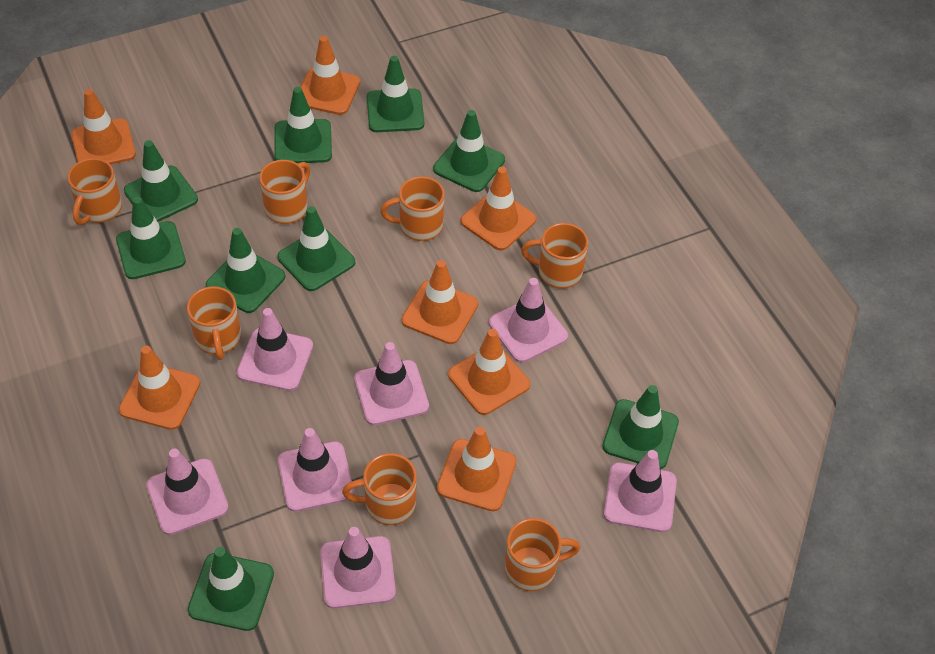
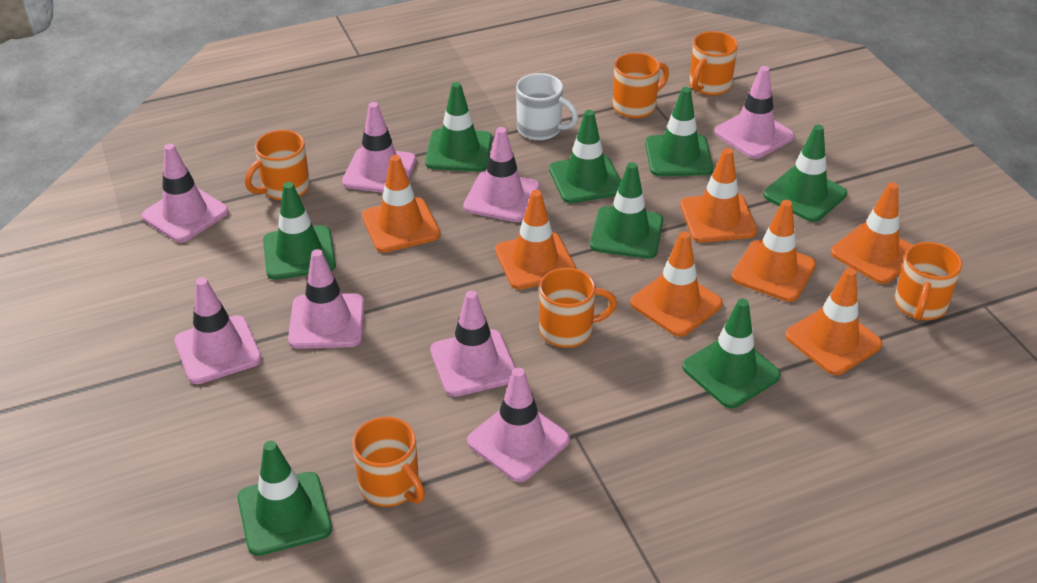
green traffic cone: [116,197,186,279] [124,140,198,222] [188,547,274,631] [206,228,285,313] [275,87,332,164] [277,206,355,291] [367,56,425,132] [433,110,505,192] [603,385,679,469] = 9 -> [238,441,332,556] [263,182,336,280] [425,82,492,172] [549,110,621,203] [590,162,663,259] [645,87,713,176] [682,299,781,408] [763,125,847,222] = 8
orange mug: [68,158,122,225] [187,286,241,360] [259,160,310,224] [342,453,417,525] [380,176,444,241] [505,518,580,591] [521,223,588,289] = 7 -> [245,130,310,201] [352,417,425,507] [539,268,617,348] [612,53,669,118] [689,31,738,96] [895,242,962,321] = 6
pink traffic cone: [146,449,229,535] [237,308,313,391] [278,428,354,512] [320,527,396,609] [354,342,429,425] [489,278,568,363] [603,450,677,532] = 7 -> [142,144,229,243] [174,277,262,384] [288,249,365,349] [342,102,416,193] [430,291,516,397] [463,127,540,222] [467,368,570,482] [714,66,794,159] = 8
white mug: none = 0 -> [516,73,578,140] = 1

